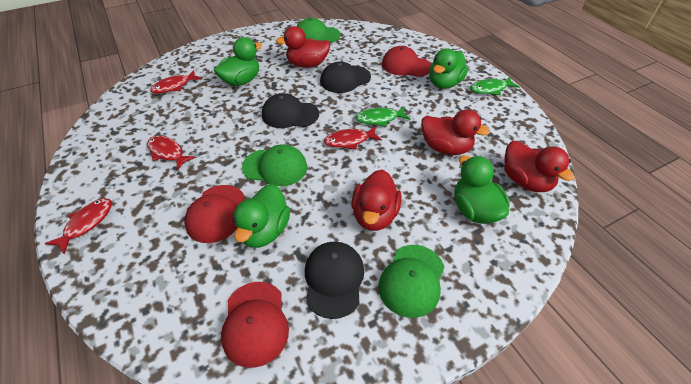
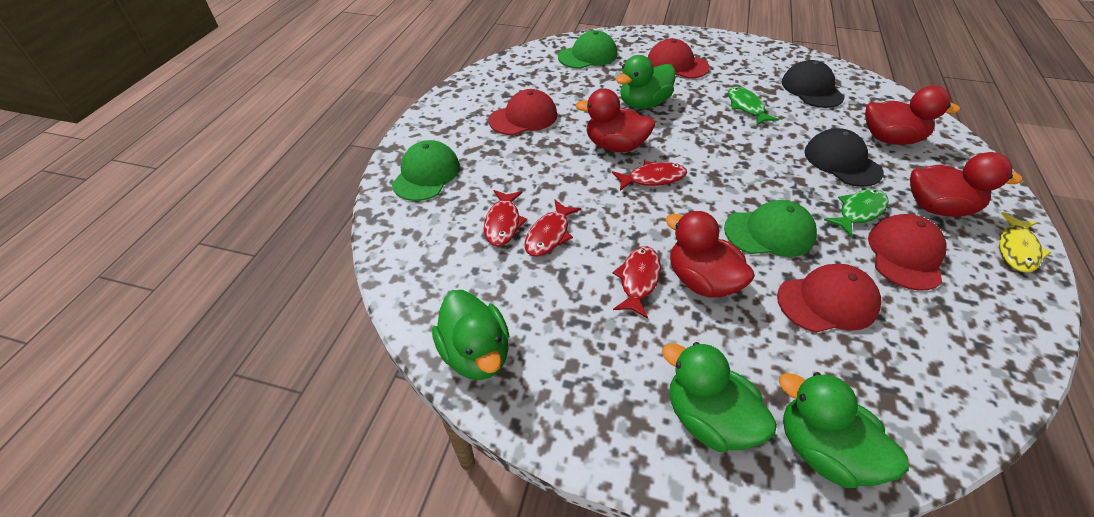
black cap: [262,93,319,128] [305,241,364,319] [320,61,371,93] = 3 -> [782,60,844,108] [804,128,884,187] = 2
red cap: [184,185,245,243] [221,282,289,368] [382,46,431,77] = 3 -> [489,89,557,135] [648,38,710,79] [777,264,881,333] [868,214,947,291] = 4
yellow fish: none = 0 -> [999,212,1051,272] = 1

